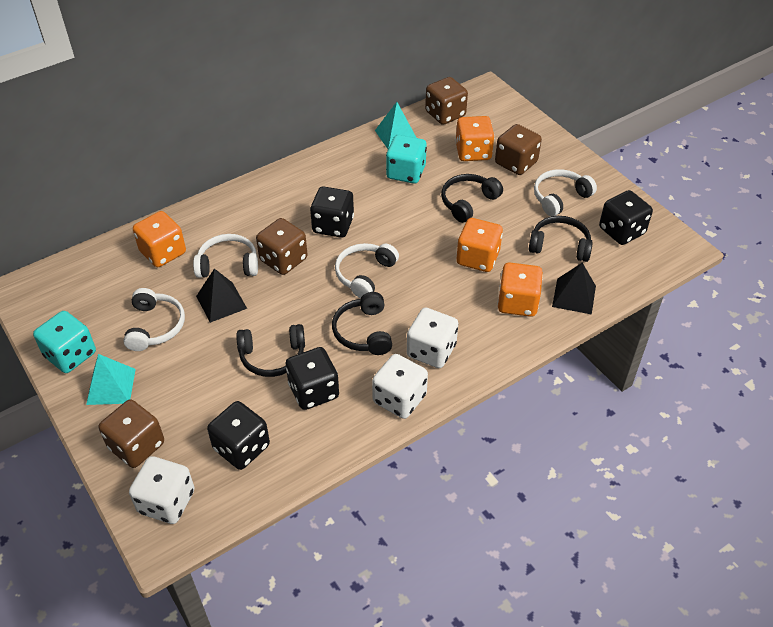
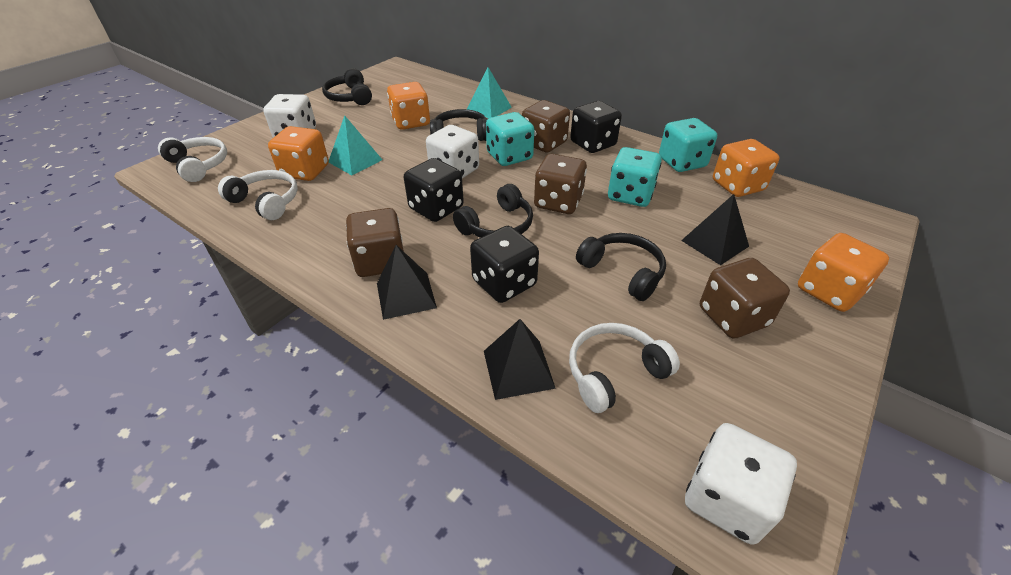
black dice: [207,401,270,470] [286,347,339,410] [310,186,354,238] [599,190,653,245] = 4 -> [404,158,464,222] [470,226,539,303] [570,101,622,153] = 3
black pyramid: [196,268,247,323] [552,263,596,315] = 2 -> [377,245,437,320] [484,319,556,400] [681,194,749,265] = 3
turquoise dice: [33,311,96,373] [386,135,427,184] = 2 -> [486,112,534,166] [608,147,662,207] [659,118,717,172] = 3
white headphones: [123,288,185,351] [193,234,258,278] [335,243,399,298] [534,169,597,216] = 4 -> [158,137,227,182] [218,170,298,220] [569,323,680,413] = 3

